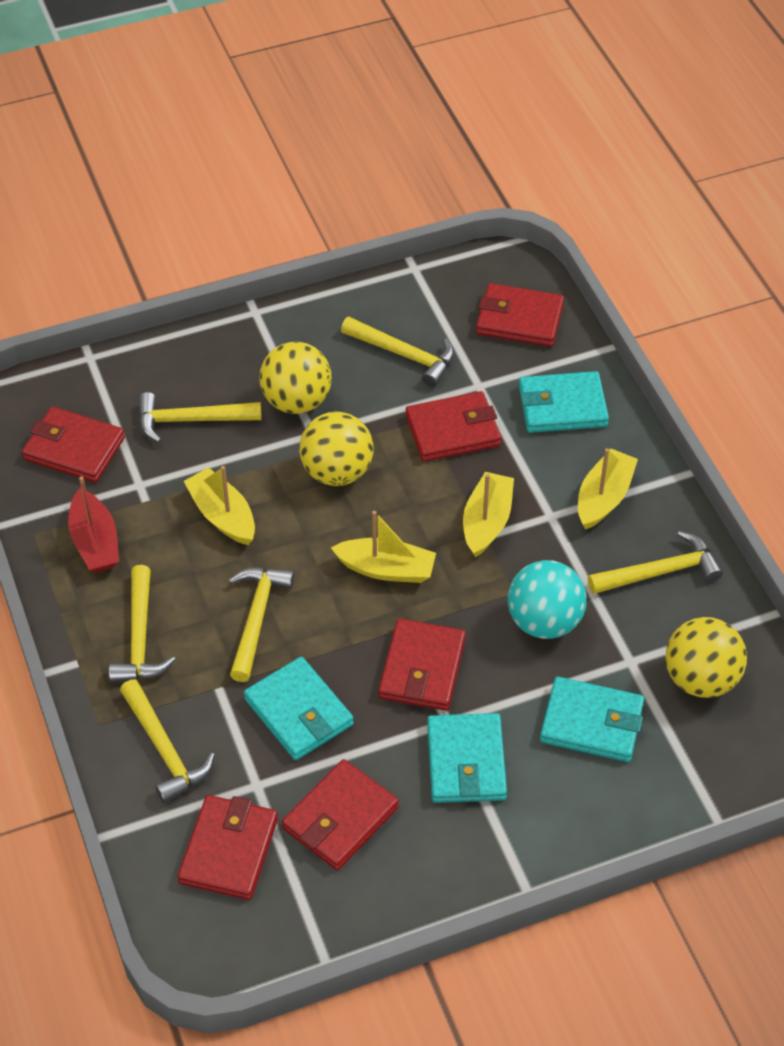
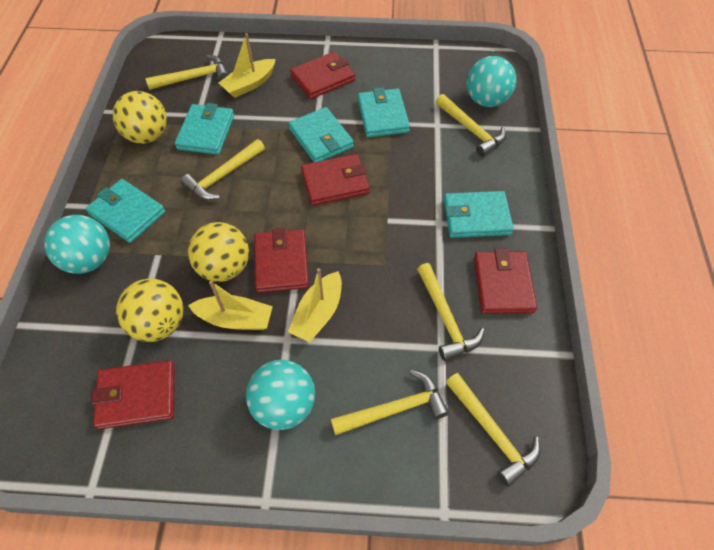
red boat: [68,476,119,573] = 1 -> none = 0
red wallet: [22,407,125,483] [177,795,278,900] [282,759,399,870] [378,619,466,711] [406,391,501,462] [476,283,564,347] = 6 -> [91,360,175,429] [254,228,309,293] [290,52,355,99] [301,154,370,206] [474,248,537,314] = 5
turquoise ball: [508,560,587,639] = 1 -> [44,215,110,274] [246,360,315,430] [466,56,516,107] = 3
turquoise wallet: [244,657,354,760] [427,713,507,803] [519,371,609,433] [540,677,644,762] = 4 -> [86,179,165,243] [175,103,234,155] [288,107,354,162] [358,87,410,137] [444,191,514,238] = 5
yellow boat: [184,466,255,545] [331,511,436,583] [463,472,514,557] [578,448,638,530] = 4 -> [188,281,273,330] [219,33,276,98] [288,268,342,342] = 3

